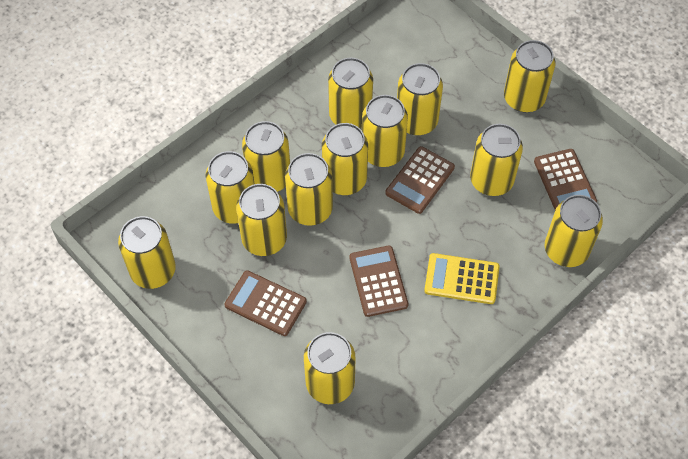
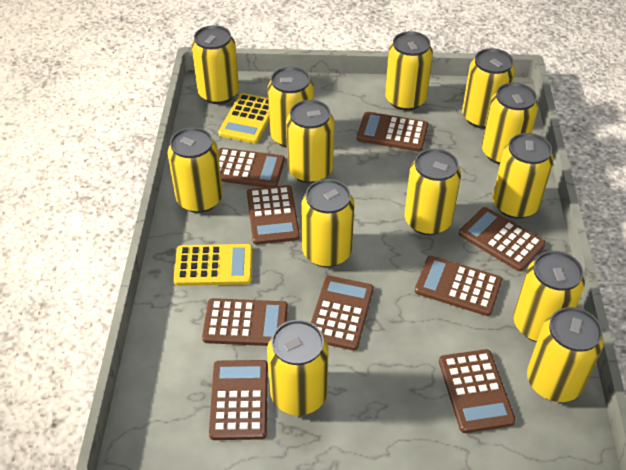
brown calculator: [224,270,307,336] [349,245,408,317] [385,146,455,214] [534,149,597,210] = 4 -> [202,298,288,346] [209,360,268,440] [218,148,285,187] [247,185,300,245] [311,276,374,351] [357,112,428,152] [415,256,502,316] [439,349,516,433] [459,207,546,271] = 9
yellow calculator: [424,253,500,304] = 1 -> [173,244,253,286] [218,93,269,144] = 2

